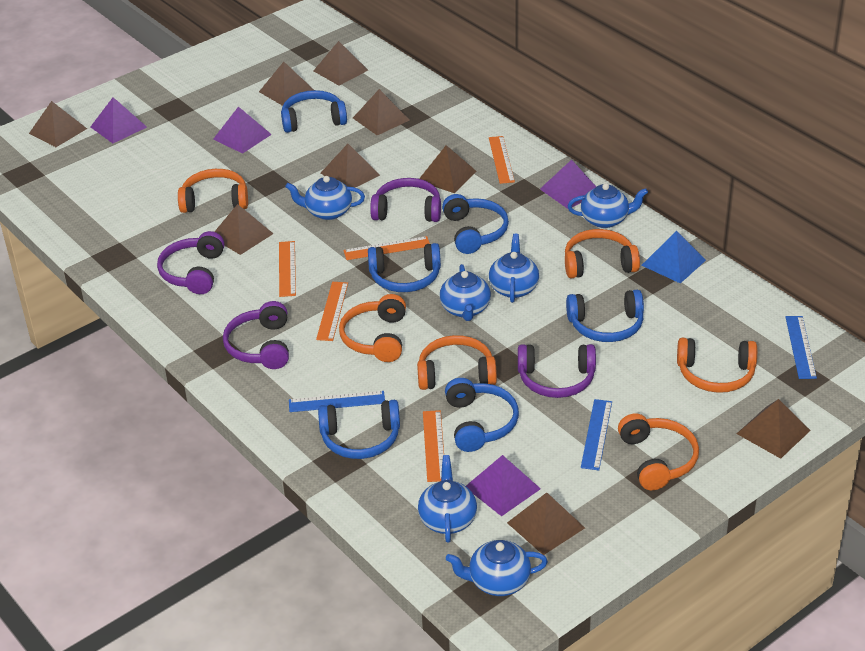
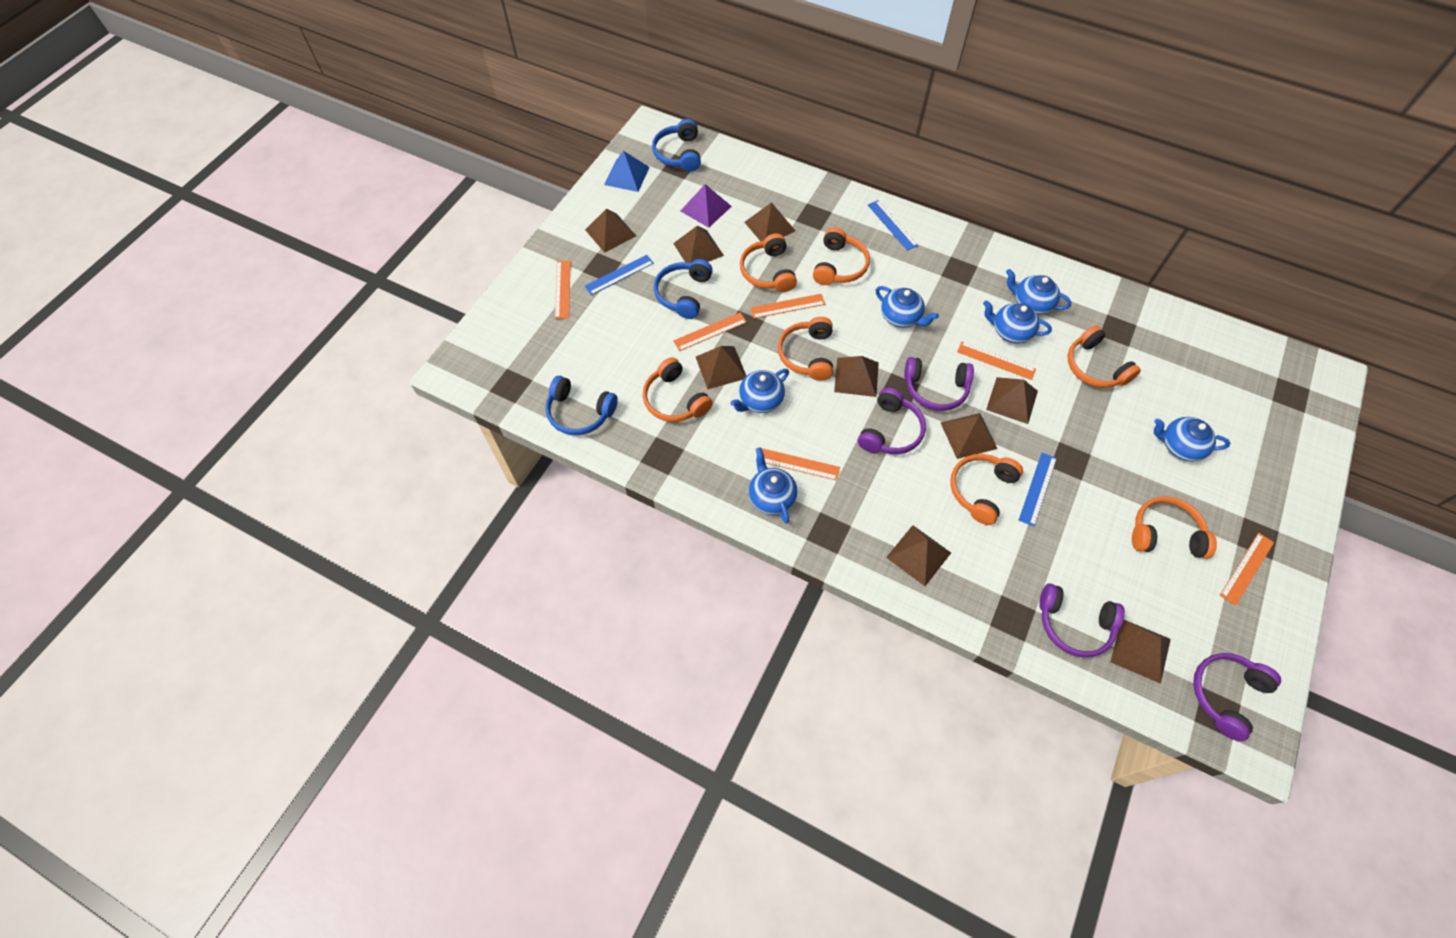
blue headphones: [281,90,347,133] [318,400,400,459] [368,243,441,292] [442,194,509,254] [445,378,519,452] [566,290,644,342] = 6 -> [545,376,618,435] [652,119,701,172] [654,259,713,319] = 3
orange headphones: [178,169,248,213] [339,294,406,362] [417,335,497,390] [565,229,640,278] [618,413,699,490] [677,338,757,393] = 6 -> [643,357,713,422] [740,233,797,292] [778,317,833,381] [813,227,870,285] [950,454,1023,525] [1067,325,1141,388] [1132,497,1217,559] = 7
orange ruler: [279,241,296,297] [316,282,348,341] [343,236,430,260] [423,410,444,482] [489,136,515,184] = 5 -> [555,261,571,319] [673,313,747,351] [750,294,825,318] [756,448,840,481] [957,342,1036,380] [1220,533,1274,606] = 6
purple pyramid: [91,97,147,143] [213,107,272,154] [466,455,541,516] [540,160,596,209] = 4 -> [681,184,732,228] = 1

